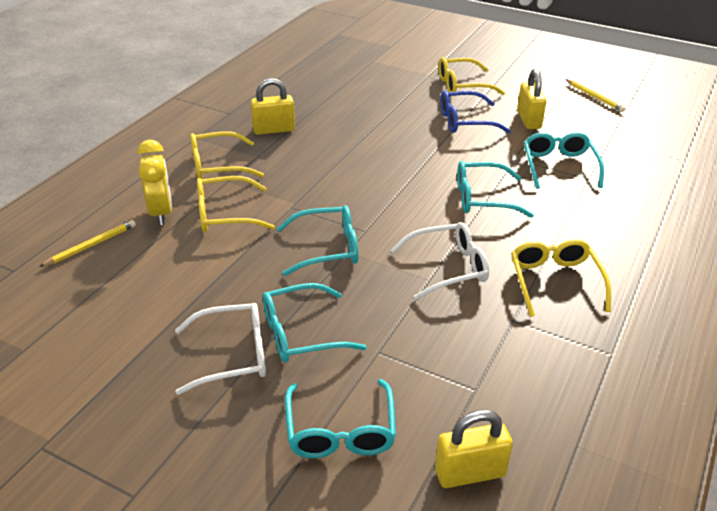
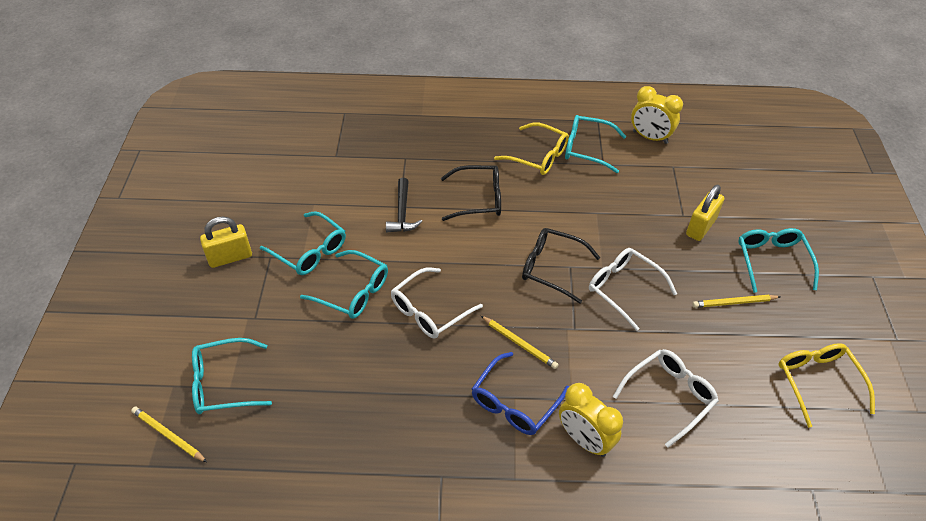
black glasses: none = 0 -> [441,165,501,221] [522,228,600,304] = 2
black hammer: none = 0 -> [386,178,423,232] = 1
white glasses: [175,303,266,395] [390,222,489,300] = 2 -> [391,267,483,339] [589,248,677,331] [613,349,719,448] = 3
yellow clock: [138,140,172,225] = 1 -> [559,383,623,457] [631,86,683,144] = 2
yellow glasses: [190,131,264,179] [197,176,275,232] [439,57,505,95] [511,239,611,317] = 4 -> [494,123,569,175] [778,343,875,428] = 2
yellow padlock: [251,78,295,135] [435,410,513,488] [517,68,546,129] = 3 -> [200,216,252,268] [686,185,724,241] = 2
yellow pencil: [39,220,136,267] [565,79,626,112] = 2 -> [131,406,207,462] [481,316,558,369] [692,295,781,308] = 3

